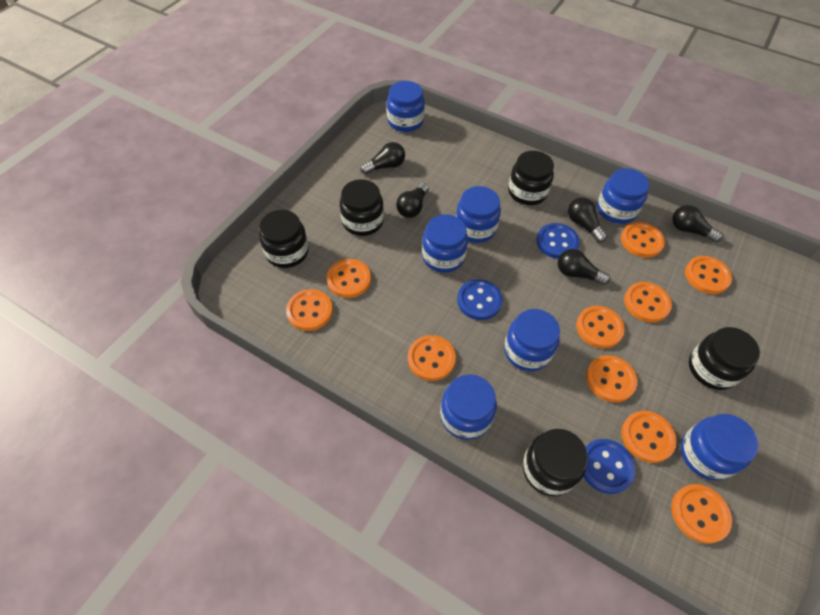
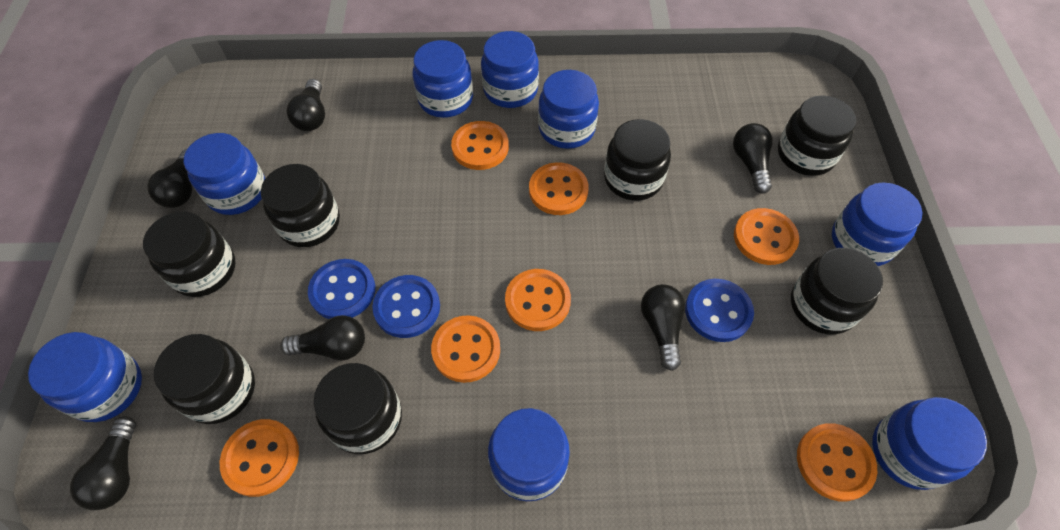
black jar: [259,210,309,268] [340,179,384,236] [508,151,554,205] [523,429,588,496] [689,327,760,390] = 5 -> [143,211,235,297] [154,334,255,424] [261,164,340,247] [313,363,402,454] [604,119,671,201] [778,95,856,176] [791,248,883,335] = 7
black light bulb: [360,142,405,175] [396,183,429,218] [558,249,610,285] [568,197,607,243] [672,205,722,243] = 5 -> [70,416,136,510] [147,149,192,208] [280,315,365,360] [287,79,325,131] [641,284,685,371] [733,123,773,194] = 6
blue jar: [387,81,425,132] [422,214,468,273] [440,374,497,440] [456,186,501,243] [504,309,560,371] [597,168,649,224] [680,414,759,480] = 7 -> [28,332,142,422] [184,133,265,215] [413,40,473,118] [481,31,539,108] [488,408,570,501] [538,70,599,149] [832,183,923,266] [872,397,987,490] = 8
orange button: [286,289,333,331] [327,259,371,298] [408,335,456,381] [576,306,625,349] [586,355,637,402] [621,222,665,258] [621,411,677,463] [624,282,672,323] [671,484,732,544] [685,256,732,294] = 10 -> [220,419,299,497] [431,315,500,383] [451,121,509,170] [505,269,571,331] [529,162,589,215] [734,208,799,265] [797,423,877,501] = 7

